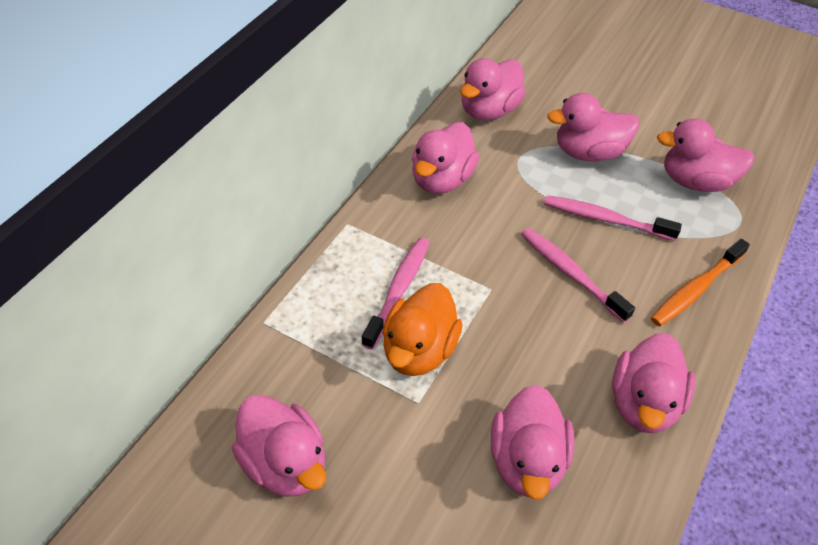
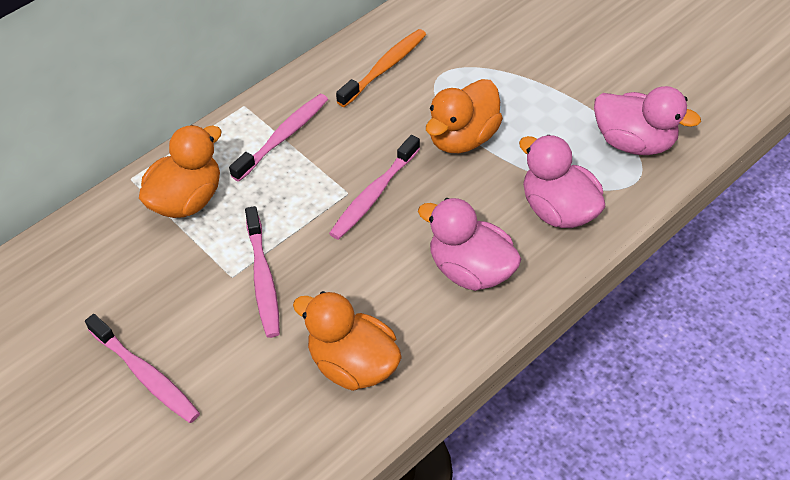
orange duck: [383,283,463,376] = 1 -> [139,125,222,218] [293,291,402,391] [426,79,503,153] = 3
pink duck: [232,394,326,497] [412,122,479,194] [460,58,526,120] [491,385,574,500] [547,93,639,161] [612,333,695,434] [657,118,754,192] = 7 -> [418,198,521,291] [519,135,605,228] [594,86,701,155] = 3
pink toothbrush: [362,238,430,349] [521,228,635,323] [544,195,682,241] = 3 -> [85,314,200,423] [229,94,328,182] [245,206,280,338] [329,135,420,240] = 4

